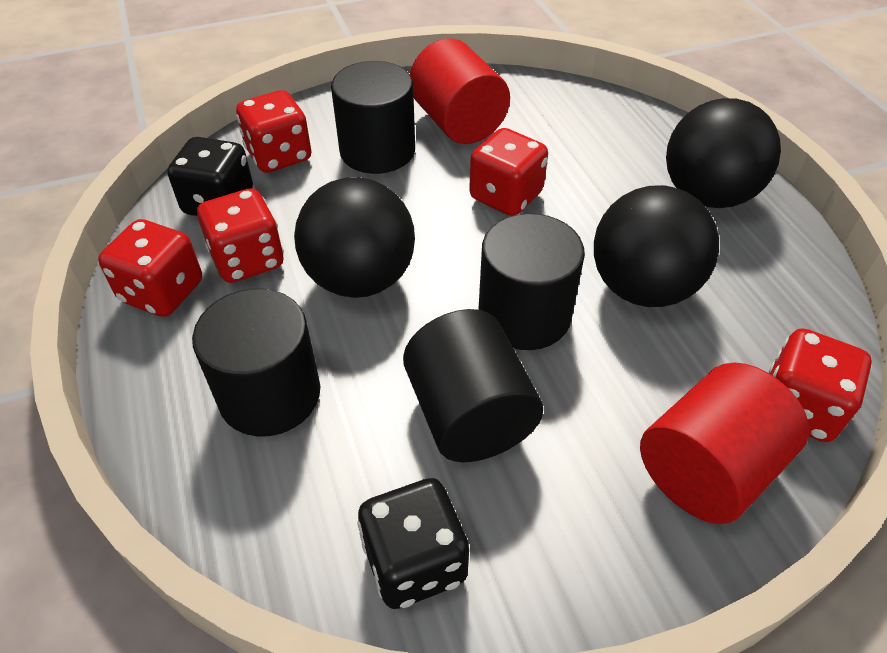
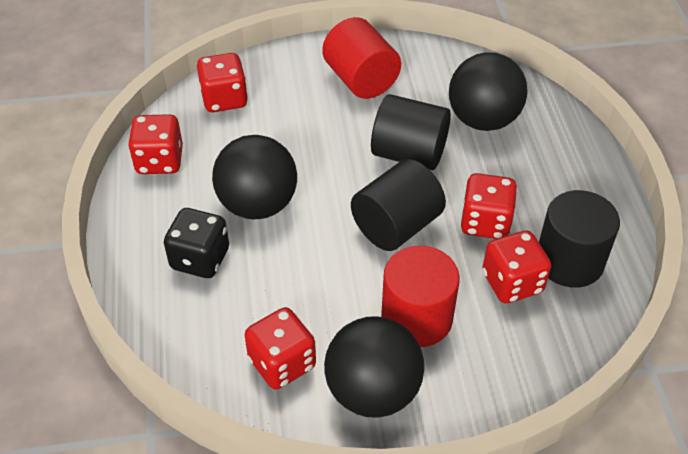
black cylinder: [192,288,320,437] [331,61,415,174] [403,309,543,462] [479,213,585,350] = 4 -> [351,159,446,251] [371,94,451,170] [539,190,620,288] = 3
black dice: [167,137,253,216] [357,478,469,609] = 2 -> [164,208,229,278] = 1

